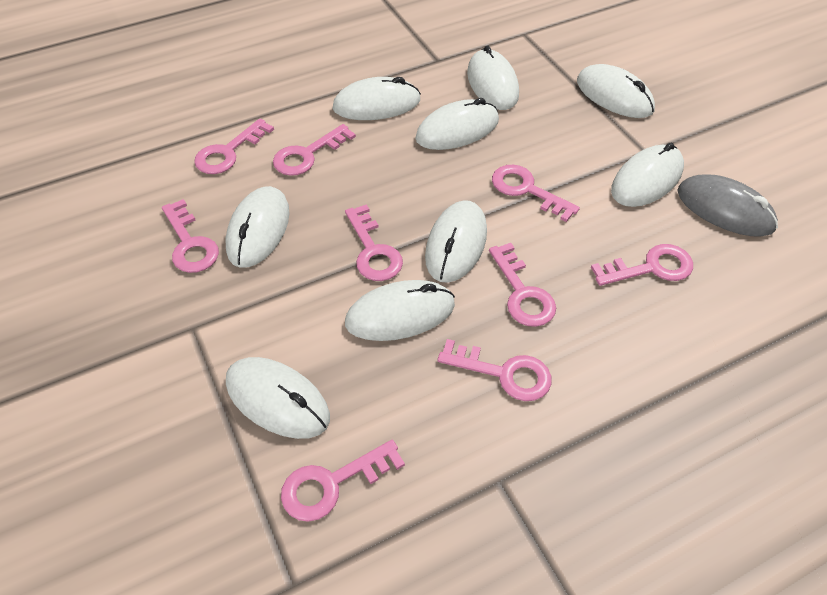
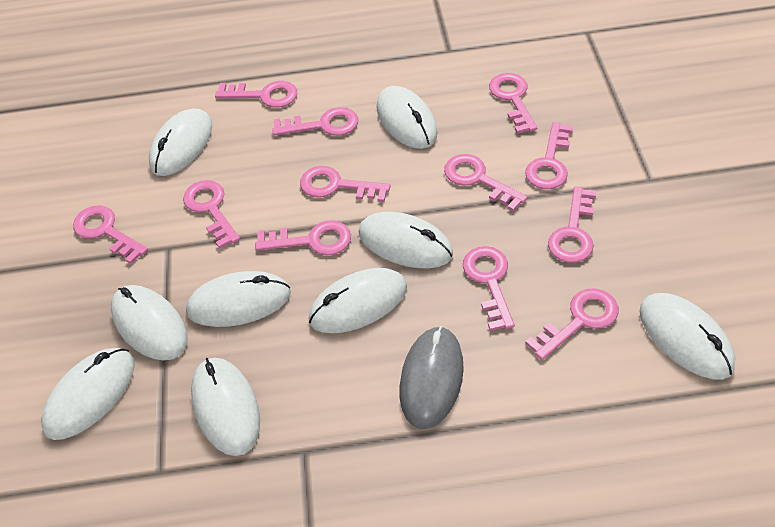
pink key: [162,199,219,273] [194,118,274,174] [273,124,356,176] [281,440,405,522] [345,204,403,281] [438,339,552,401] [489,243,556,327] [492,165,580,222] [591,244,693,286] = 9 -> [73,205,148,264] [183,180,240,249] [215,81,297,108] [255,220,351,255] [272,107,358,136] [300,166,391,202] [444,154,527,211] [463,246,515,331] [489,73,537,134] [525,122,573,189] [525,288,618,360] [548,187,597,263] = 12

